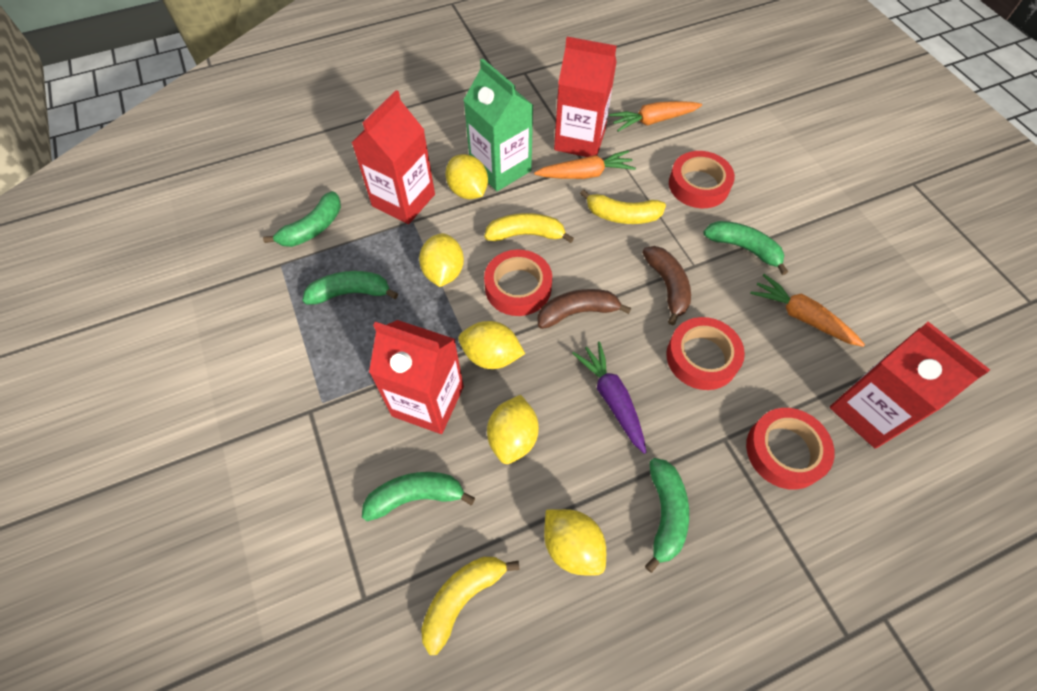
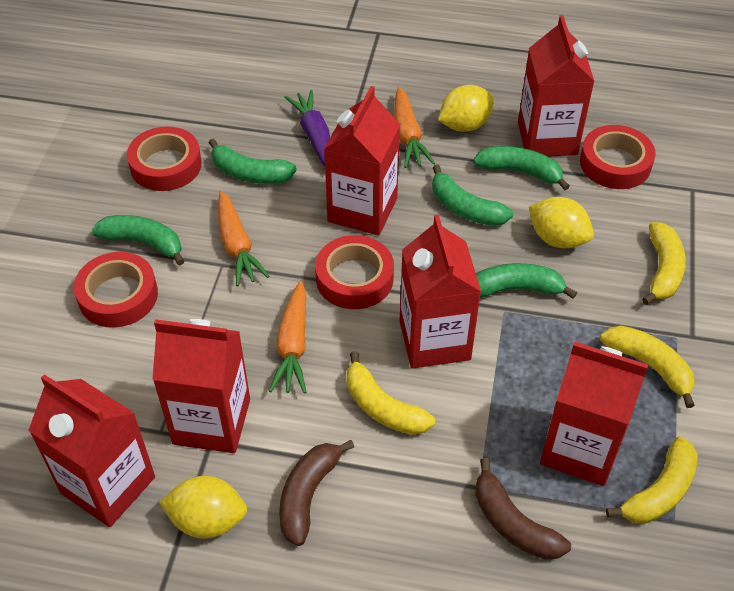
green carton: [464,58,534,191] = 1 -> none = 0
red carton: [352,90,435,224] [369,320,464,434] [554,37,617,157] [830,322,990,449] = 4 -> [28,374,155,527] [152,319,250,453] [324,86,400,236] [400,215,481,368] [518,15,595,157] [540,342,648,486] = 6
yellow banana: [421,557,520,655] [484,213,574,243] [580,189,666,224] = 3 -> [347,351,435,435] [600,326,695,408] [606,436,698,524] [642,222,686,305] = 4
yellow lemon: [419,233,464,287] [445,154,488,199] [458,321,525,369] [487,395,539,464] [544,509,606,576] = 5 -> [159,476,247,539] [438,85,494,132] [529,197,594,248] = 3

